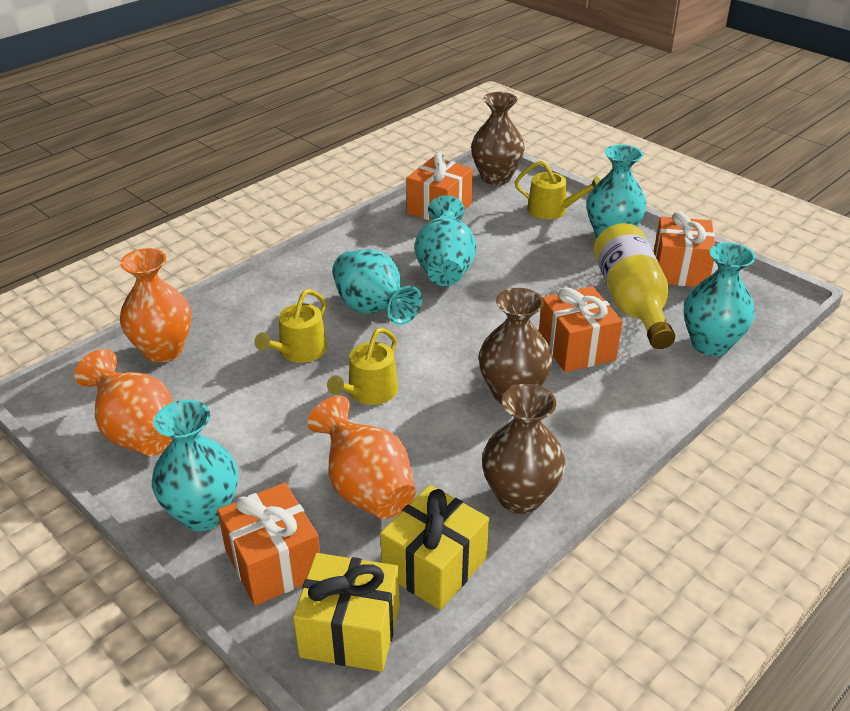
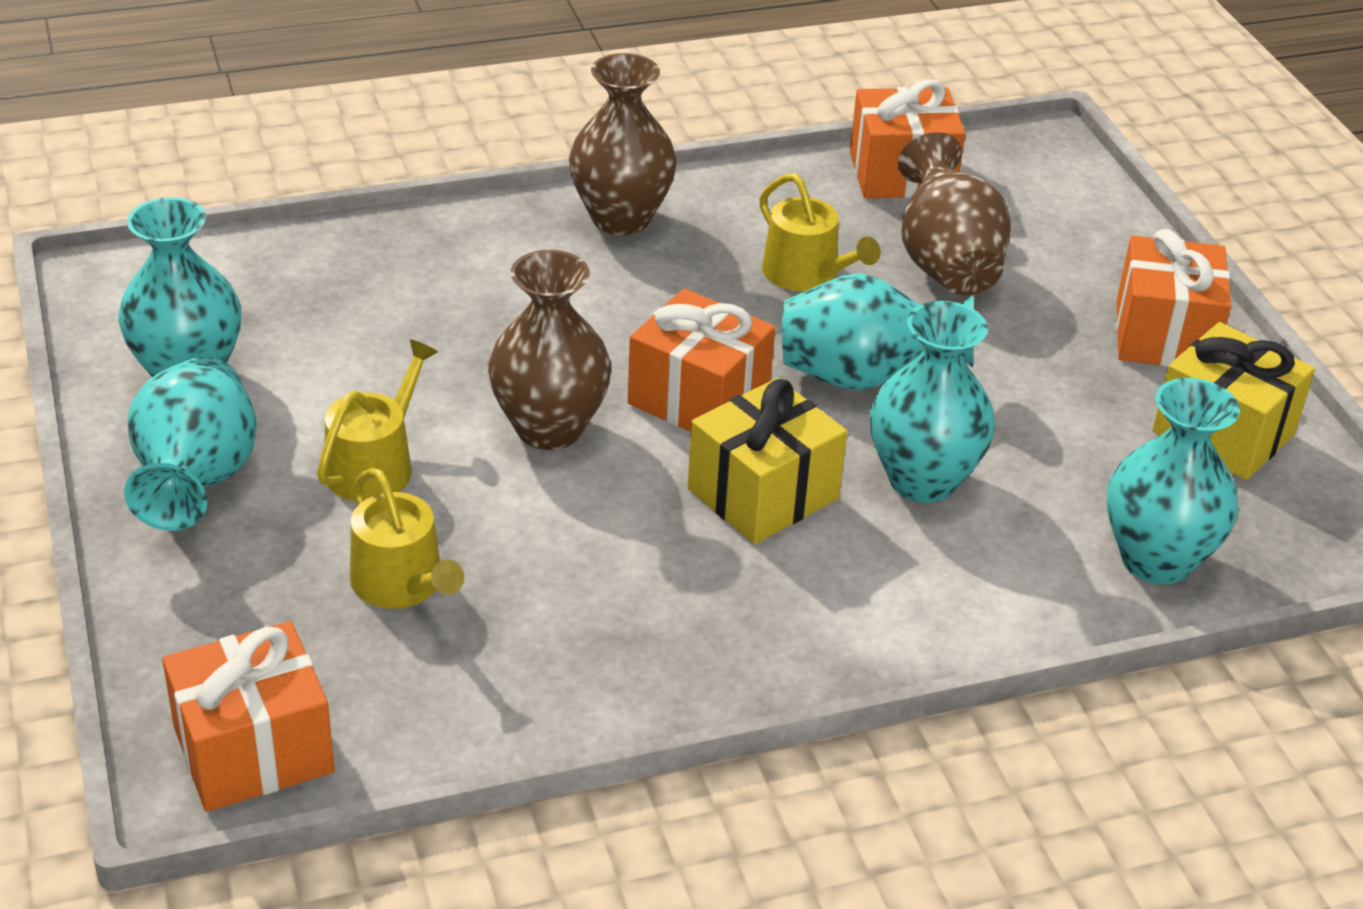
orange vase: [75,349,173,456] [120,248,191,363] [307,396,416,519] = 3 -> none = 0
yellow bottle: [593,223,675,349] = 1 -> none = 0

